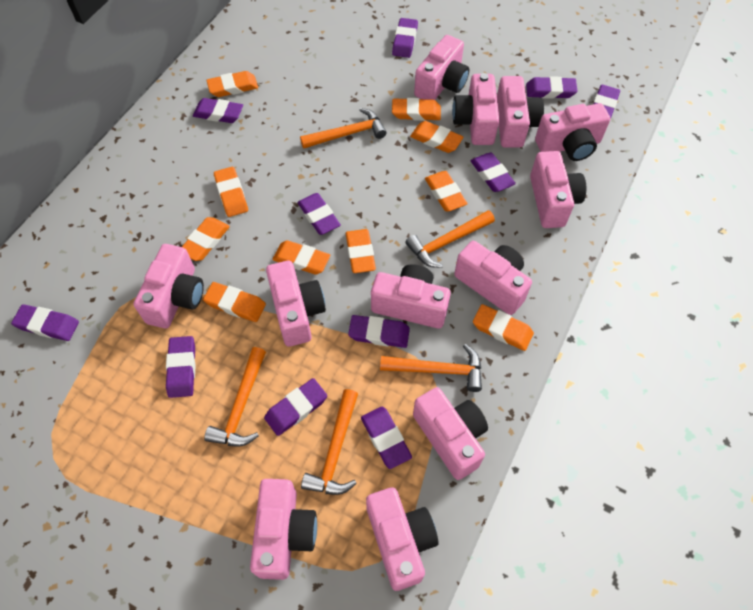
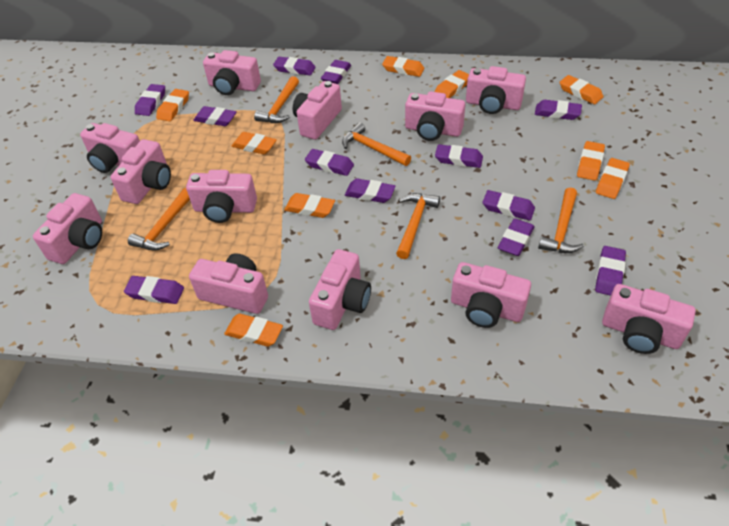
orange eraser: [182,217,230,261] [203,282,266,322] [206,71,258,97] [214,167,248,217] [272,240,330,275] [346,229,376,273] [392,98,441,121] [410,121,464,153] [425,171,467,211] [473,304,534,351] = 10 -> [156,89,189,121] [224,314,283,347] [231,132,277,155] [284,193,335,218] [382,56,424,77] [435,70,469,98] [559,75,603,104] [577,141,605,181] [596,158,630,199] = 9
purple eraser: [11,304,79,341] [166,336,196,398] [193,98,243,123] [264,378,327,436] [297,193,341,235] [348,315,410,348] [361,407,412,469] [392,18,418,58] [471,153,516,192] [526,76,578,99] [593,85,620,119] = 11 -> [124,276,184,304] [135,84,165,116] [193,106,236,126] [273,57,316,75] [305,149,354,176] [321,60,351,84] [345,178,395,203] [435,144,483,168] [483,190,535,221] [498,218,535,256] [535,100,582,120] [595,246,626,296] = 12

